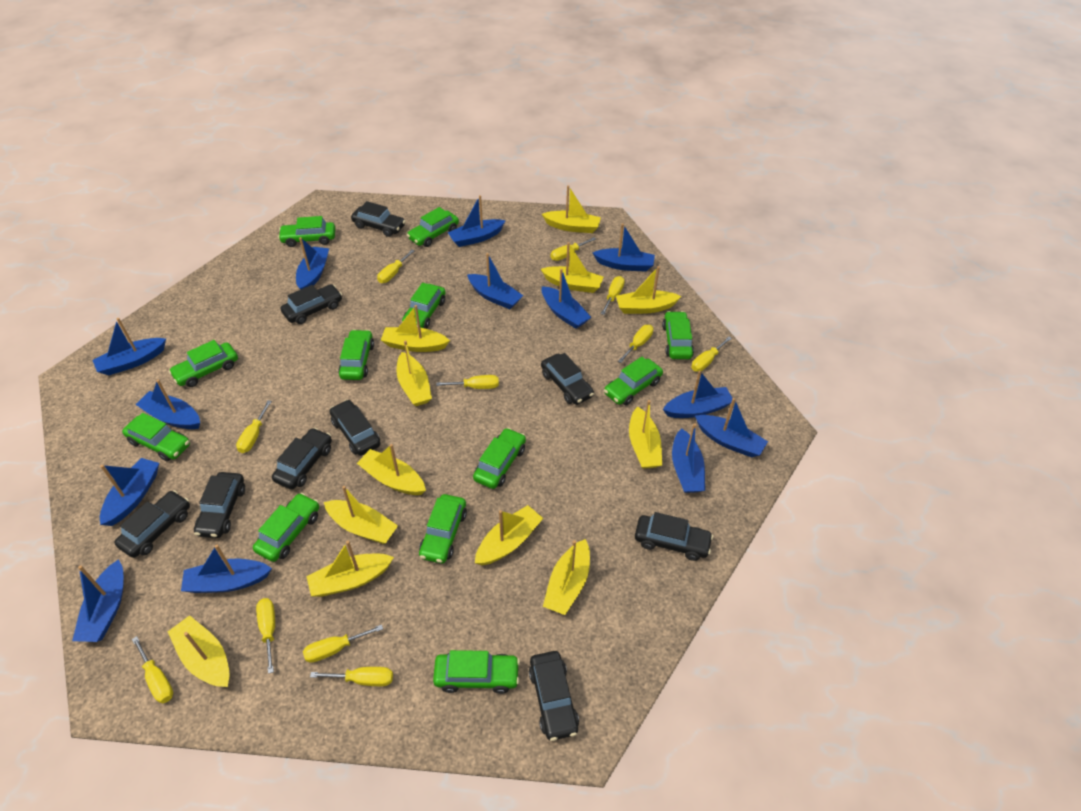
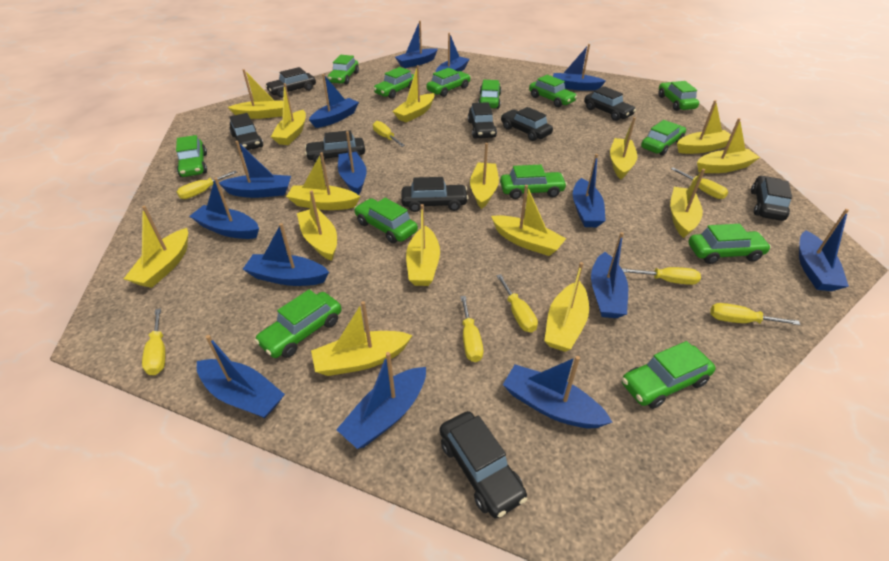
blue boat: [72,559,123,642] [93,318,166,375] [100,458,159,526] [135,379,200,429] [181,545,272,593] [296,237,329,290] [447,195,506,247] [467,253,523,309] [542,269,591,329] [592,223,655,272] [663,371,733,418] [672,423,705,493] [695,398,768,457] = 13 -> [190,178,259,239] [197,335,285,418] [219,141,291,198] [243,223,329,286] [309,74,359,128] [336,352,426,449] [338,131,367,195] [395,21,438,68] [436,33,470,72] [503,356,613,428] [553,44,606,91] [573,154,606,227] [591,232,628,318] [799,209,849,291] = 14
green car: [122,413,190,461] [169,340,238,387] [253,493,319,562] [278,216,335,247] [338,329,374,380] [402,283,446,329] [407,207,459,247] [419,494,467,564] [433,650,520,694] [473,428,526,489] [604,357,663,405] [662,311,694,359] = 12 -> [176,135,207,177] [254,289,342,358] [328,55,359,85] [354,198,418,243] [373,67,414,99] [426,68,471,97] [478,80,501,109] [500,165,567,199] [529,75,577,107] [622,341,716,409] [641,120,686,156] [658,81,699,111] [688,224,771,264] = 13
yellow boat: [168,615,230,687] [306,541,394,597] [324,486,398,544] [357,444,426,495] [381,305,450,352] [397,340,432,406] [475,505,543,565] [541,242,604,293] [542,185,601,233] [543,539,590,615] [616,266,681,314] [629,400,662,469] = 12 -> [124,206,188,288] [228,69,283,119] [271,83,306,145] [286,152,360,210] [297,190,337,261] [311,301,413,376] [392,65,435,122] [406,204,440,286] [470,143,499,209] [491,185,566,256] [544,262,589,352] [610,117,637,179] [670,169,705,238] [677,100,731,154] [697,118,760,173] = 15
yellow screwdriver: [132,636,173,703] [236,400,272,453] [256,598,275,674] [303,625,383,663] [310,667,393,686] [377,249,415,283] [436,375,499,389] [550,237,596,261] [601,276,625,315] [618,325,653,363] [691,336,732,372] = 11 -> [142,308,165,375] [177,171,237,199] [373,121,405,147] [460,296,483,362] [496,274,538,333] [622,267,701,285] [671,167,728,199] [710,303,800,325] = 8

